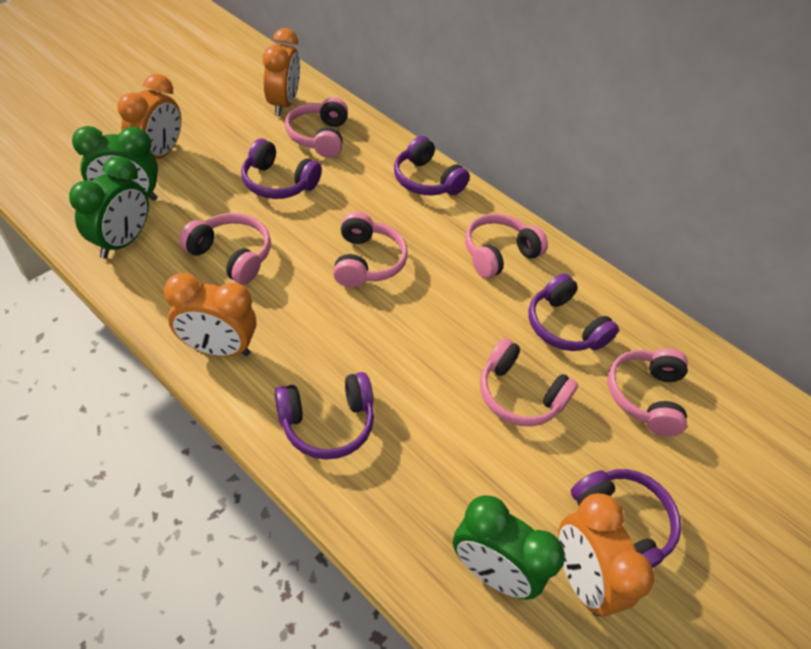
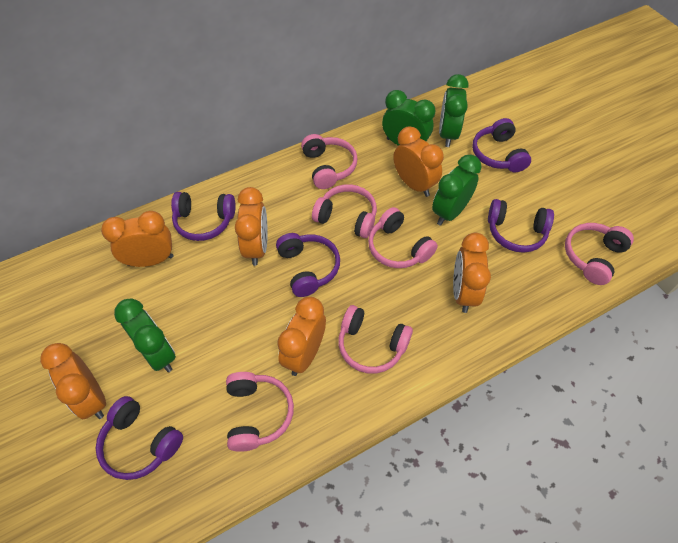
green clock: [69,156,149,259] [72,126,158,201] [453,495,565,600] = 3 -> [114,298,176,372] [382,90,435,146] [432,155,482,226] [439,74,469,147] = 4
orange clock: [117,74,181,159] [164,273,257,357] [263,28,300,116] [558,493,654,616] = 4 -> [40,343,106,419] [101,211,173,267] [235,187,268,266] [277,297,326,376] [393,126,444,197] [453,233,491,313] = 6

